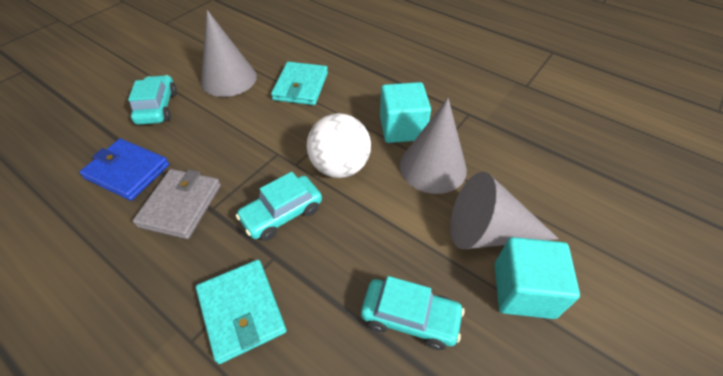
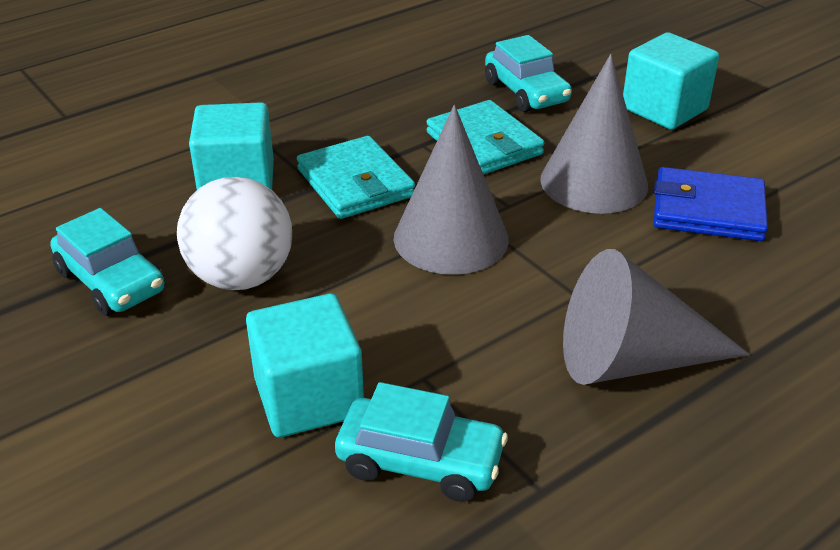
grey wallet: [133,169,221,239] = 1 -> none = 0
turquoise cube: [380,82,431,143] [494,237,580,319] = 2 -> [189,102,274,190] [246,294,364,438] [623,32,719,130] = 3

